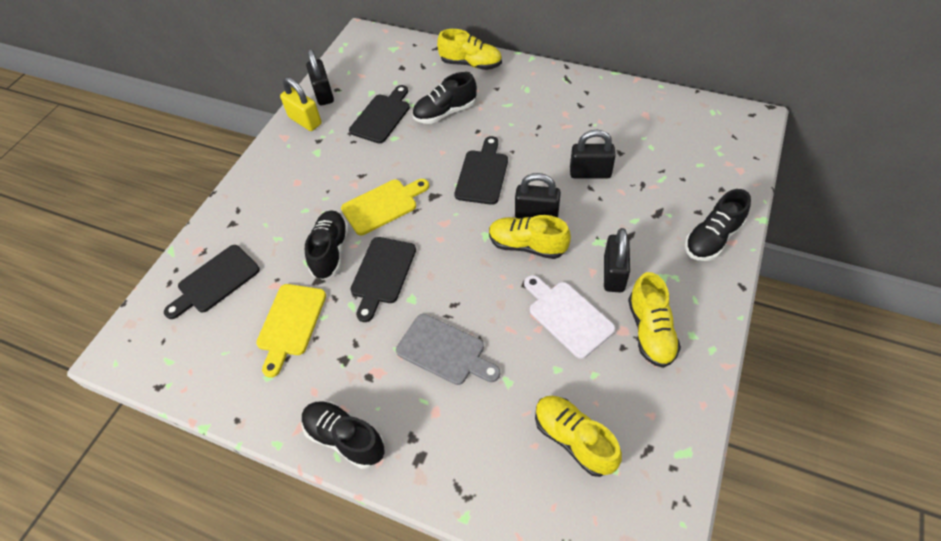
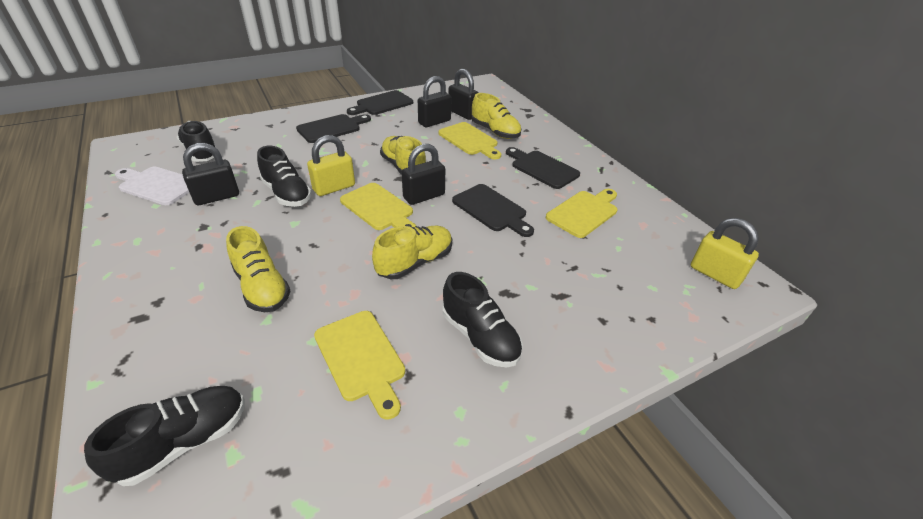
grey cutting board: [396,314,500,385] = 1 -> none = 0
yellow cutting board: [256,284,326,378] [341,179,429,235] = 2 -> [314,311,405,420] [340,183,416,230] [439,122,501,159] [546,189,618,238] = 4
yellow padlock: [280,77,322,131] = 1 -> [307,135,355,196] [691,218,759,289] = 2

